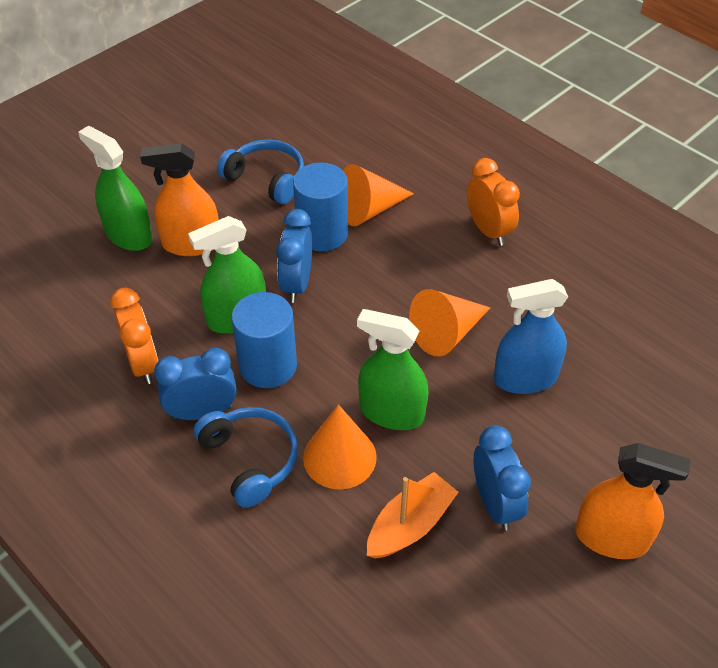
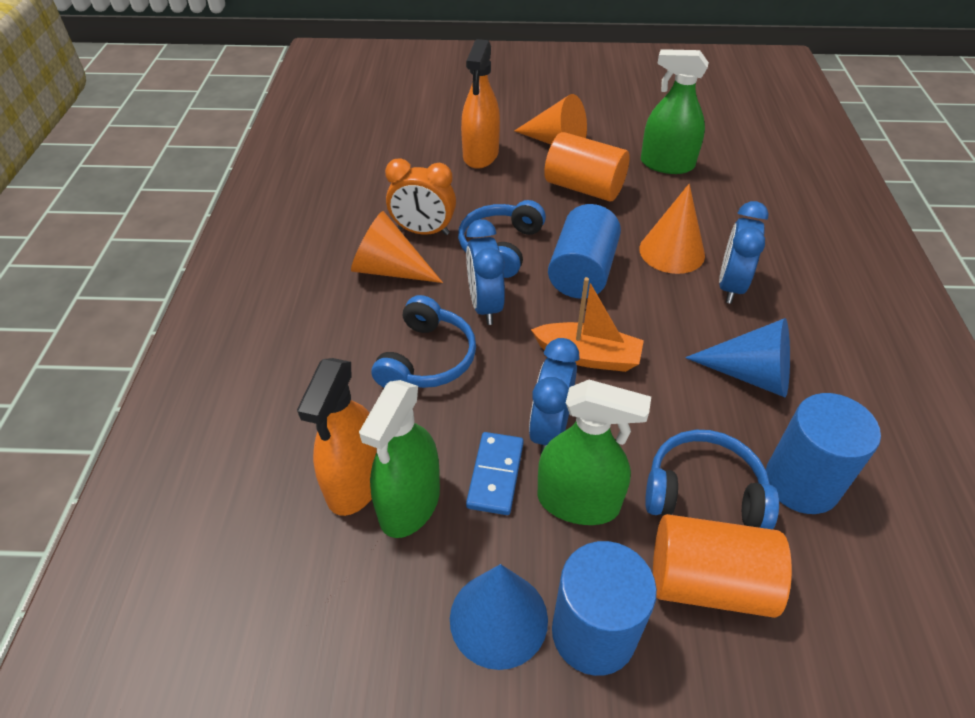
blue cone: none = 0 -> [450,564,548,670] [685,318,790,397] = 2
blue cylinder: [232,292,297,388] [293,162,348,252] = 2 -> [548,204,621,298] [552,541,657,676] [766,393,881,514] = 3
blue domino: none = 0 -> [466,432,524,515] = 1
blue headphones: [193,407,298,508] [217,139,304,204] = 2 -> [372,295,476,388] [458,200,546,278] [645,430,779,529] = 3
blue spray bottle: [494,279,568,394] = 1 -> none = 0
orange clock: [110,288,158,384] [467,158,520,246] = 2 -> [385,158,456,235] = 1
orange cylinder: none = 0 -> [544,132,630,202] [653,514,792,618] = 2

